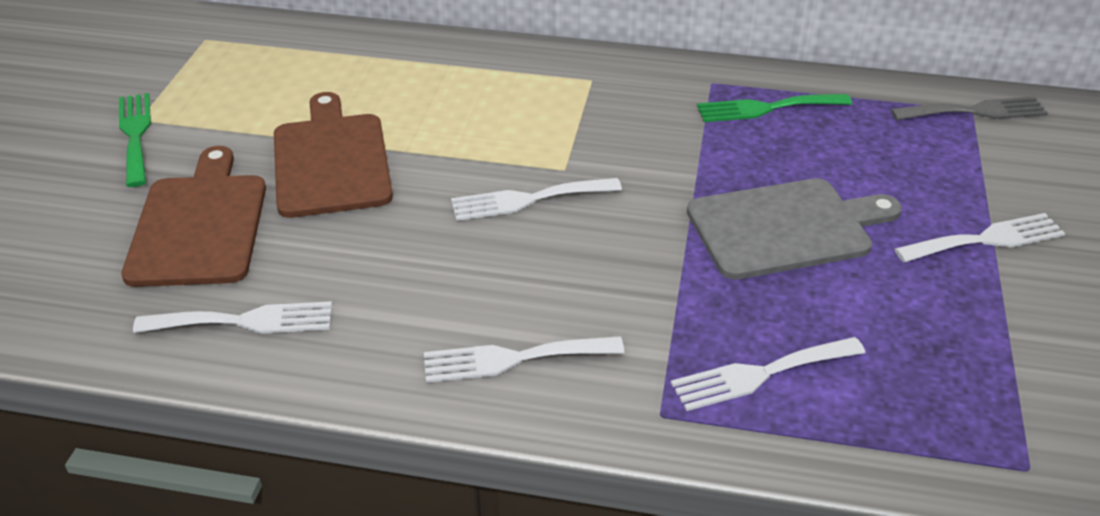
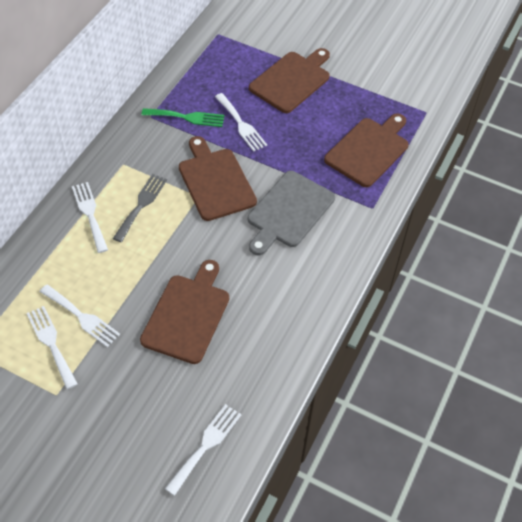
brown cutting board: [122,146,266,287] [274,92,393,218] = 2 -> [140,260,229,364] [179,136,257,221] [249,48,330,113] [324,113,409,187] = 4
green fork: [119,93,151,187] [697,94,852,122] = 2 -> [141,108,225,127] = 1

